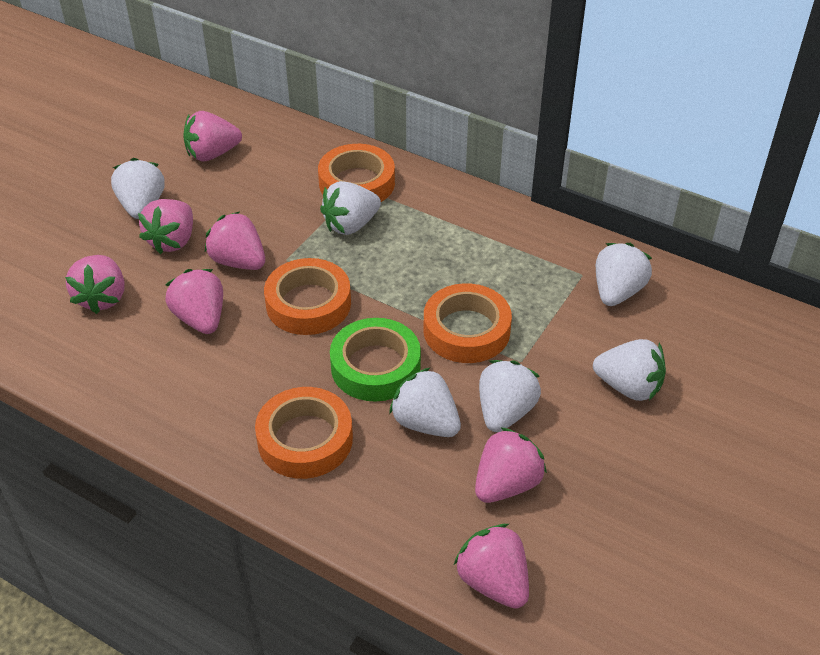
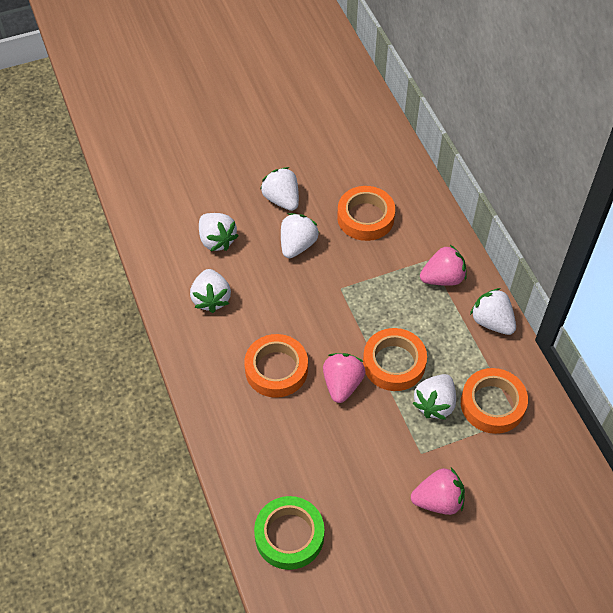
pink strawberry: [65,255,125,314] [138,199,193,254] [166,269,223,334] [183,111,242,161] [204,212,265,270] [454,524,529,609] [475,427,547,503] = 7 -> [323,353,366,403] [411,468,465,515] [420,245,467,286] = 3

